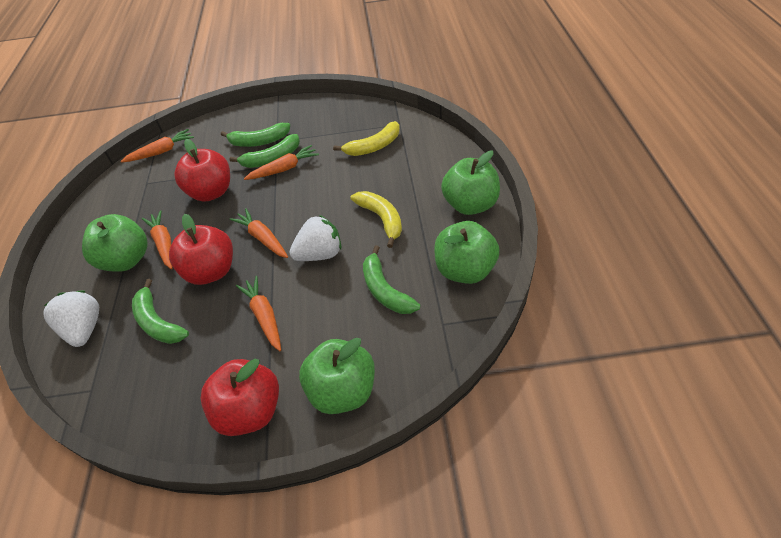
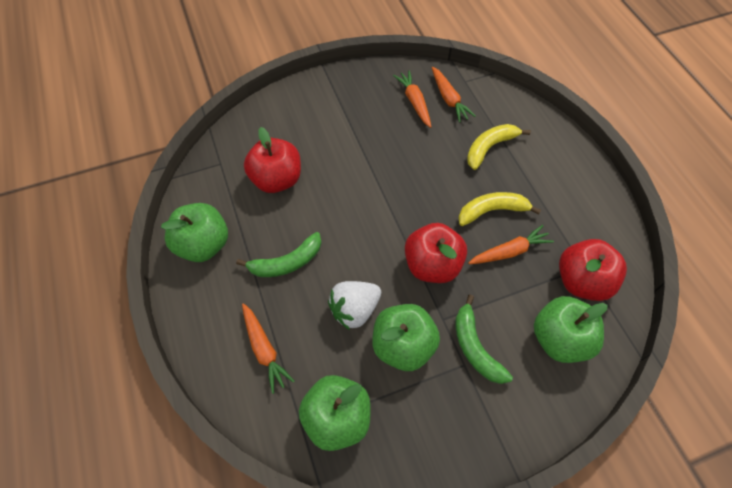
green banana: [132,279,189,344] [221,123,290,147] [229,134,300,168] [363,245,420,314] = 4 -> [236,232,322,277] [456,294,513,384] = 2
orange carrot: [121,129,194,163] [142,211,172,269] [230,208,288,258] [236,276,281,351] [244,145,319,180] = 5 -> [242,303,295,394] [393,70,431,128] [432,67,476,122] [468,225,554,264] = 4
white strawberry: [43,291,99,347] [289,215,341,261] = 2 -> [328,281,381,330] = 1

